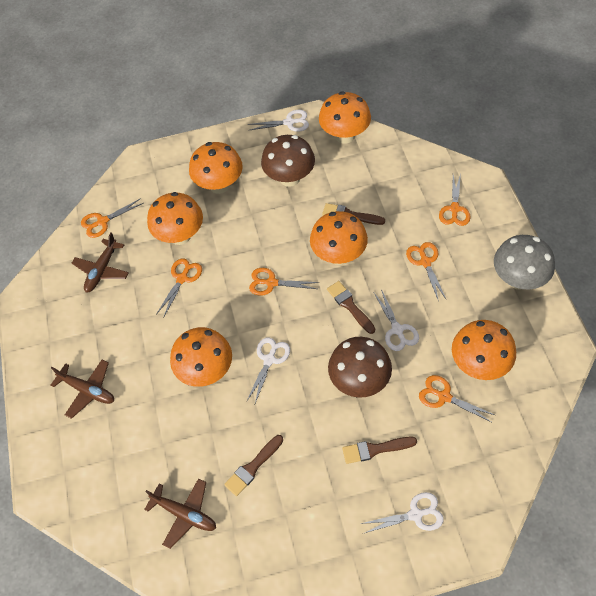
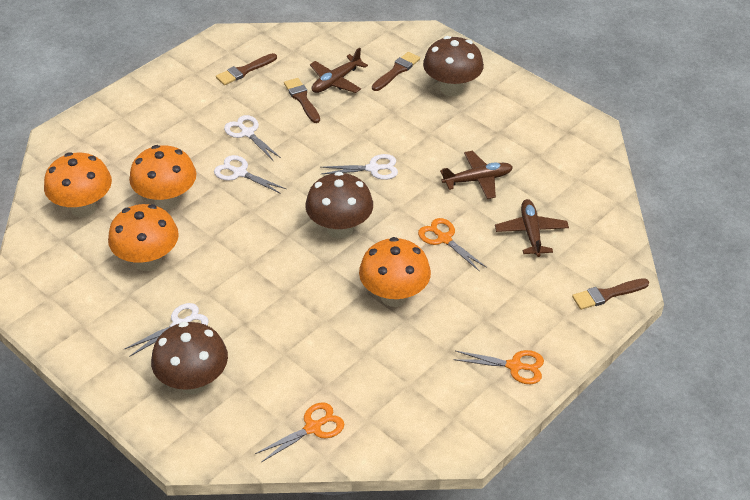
brown mushroom: [261,135,315,187] [328,337,392,398] = 2 -> [151,322,228,394] [305,172,373,239] [423,36,484,96] = 3
grey mushroom: [494,235,555,290] = 1 -> none = 0
orange mushroom: [147,192,203,245] [170,327,232,387] [189,142,243,194] [310,211,368,265] [319,91,371,144] [452,320,516,380] = 6 -> [44,152,112,217] [108,204,179,271] [129,145,196,210] [359,237,431,307] = 4
orange scissors: [81,198,143,238] [156,259,202,318] [249,268,319,296] [406,242,446,302] [419,375,495,422] [439,173,471,226] = 6 -> [255,402,344,462] [418,218,487,272] [453,350,544,384] = 3

